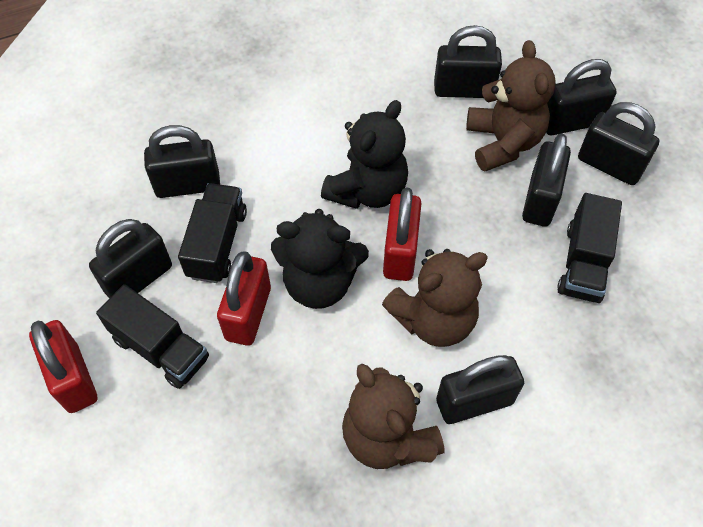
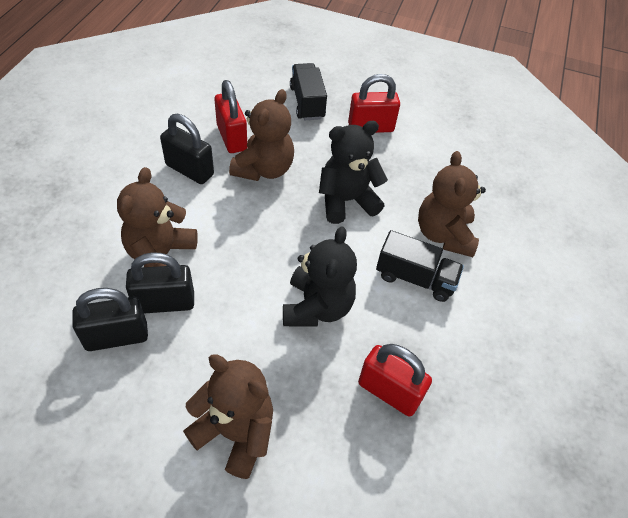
black padlock: [89,219,172,298] [144,125,220,198] [434,25,502,98] [436,355,524,424] [522,133,571,227] [546,59,617,135] [578,102,660,185] = 7 -> [72,288,148,351] [126,252,194,313] [160,114,214,184] = 3
black truck: [96,284,209,389] [178,183,247,283] [557,193,622,303] = 3 -> [290,63,327,120] [376,230,464,302] = 2
brown teddy bear: [342,364,444,469] [382,249,488,347] [466,40,556,172] = 3 -> [117,167,198,267] [183,354,273,479] [229,89,294,181] [418,151,486,257] = 4

